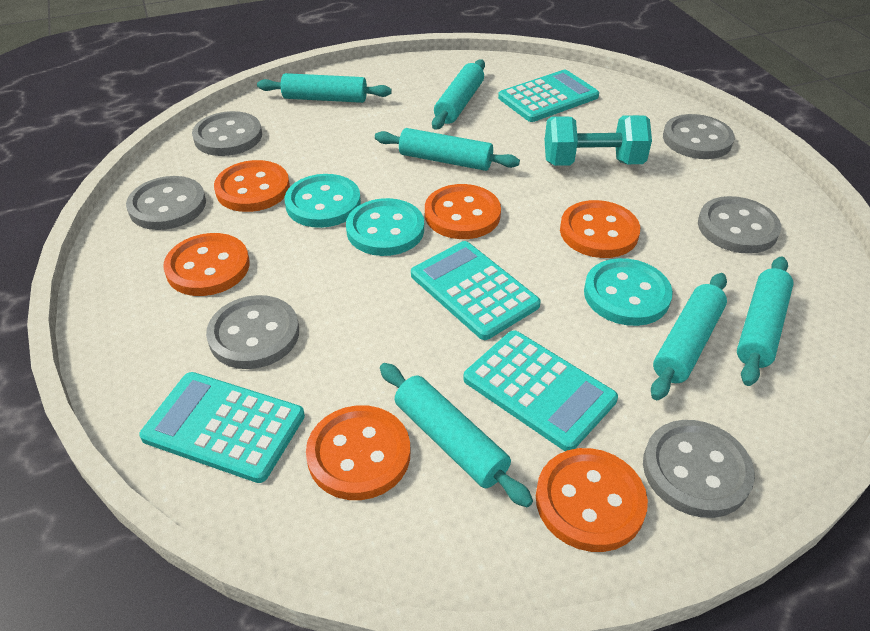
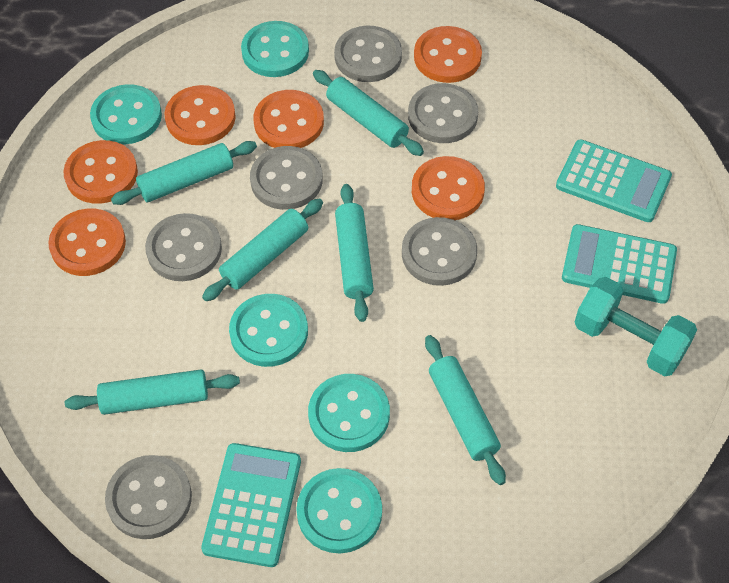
turquoise button: [285,174,361,228] [346,198,424,256] [584,258,673,326] = 3 -> [90,84,162,144] [229,294,308,367] [241,21,309,77] [296,468,382,553] [308,374,390,452] = 5
turquoise calculator: [139,372,305,483] [411,241,541,340] [463,330,618,451] [498,70,599,122] = 4 -> [201,443,301,567] [556,139,672,222] [562,224,677,304] = 3

